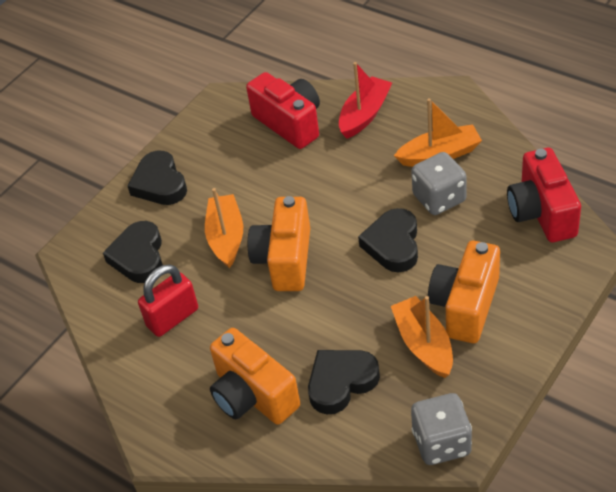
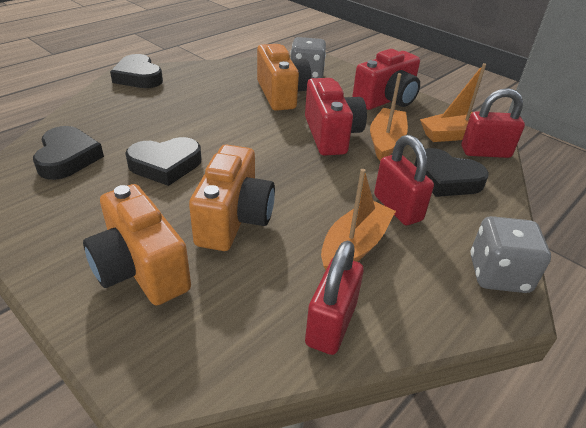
red boat: [339,62,392,139] = 1 -> none = 0
red padlock: [138,264,198,337] = 1 -> [305,241,364,355] [374,135,434,225] [462,88,525,158] = 3

